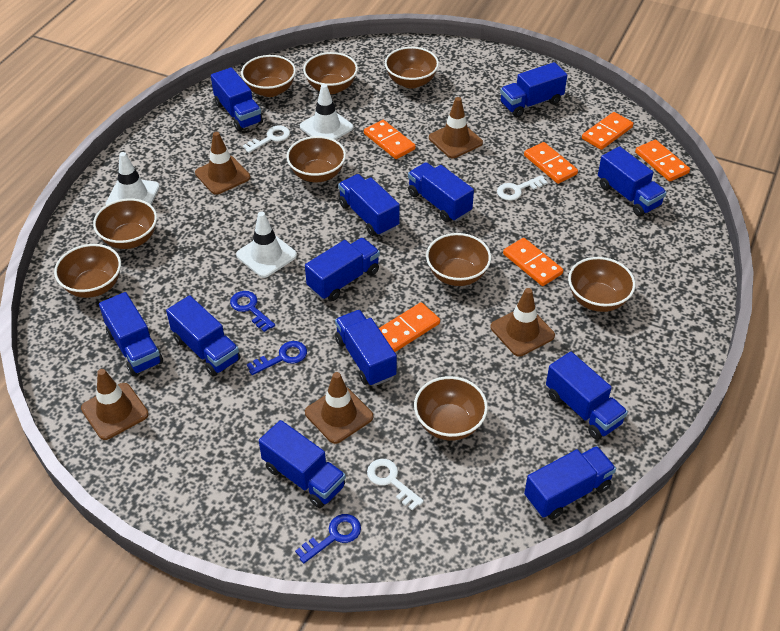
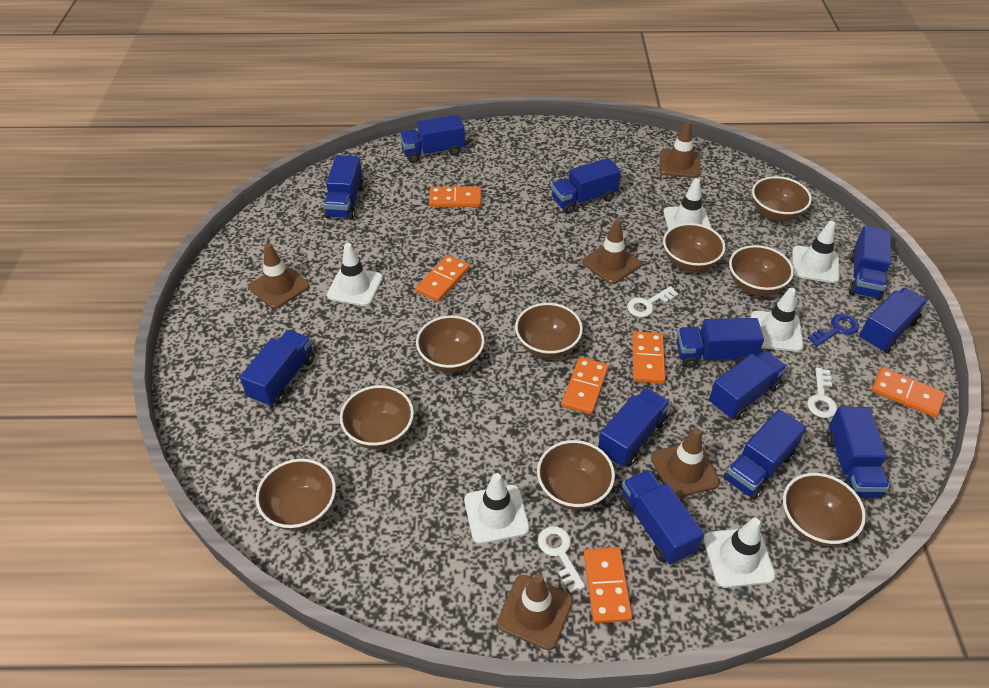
blue key: [230,291,275,332] [247,341,307,375] [295,514,361,563] = 3 -> [808,314,859,346] = 1
white traffic cone: [106,152,160,205] [236,211,297,278] [300,84,353,140] = 3 -> [327,243,383,306] [464,473,530,544] [663,178,712,230] [703,518,776,588] [751,288,804,352] [792,221,840,283] = 6

